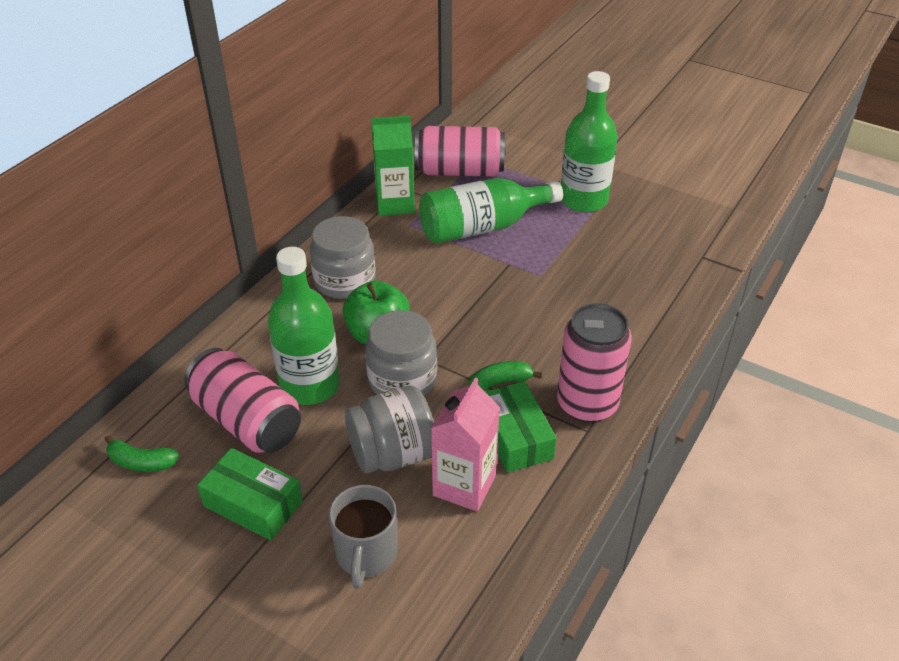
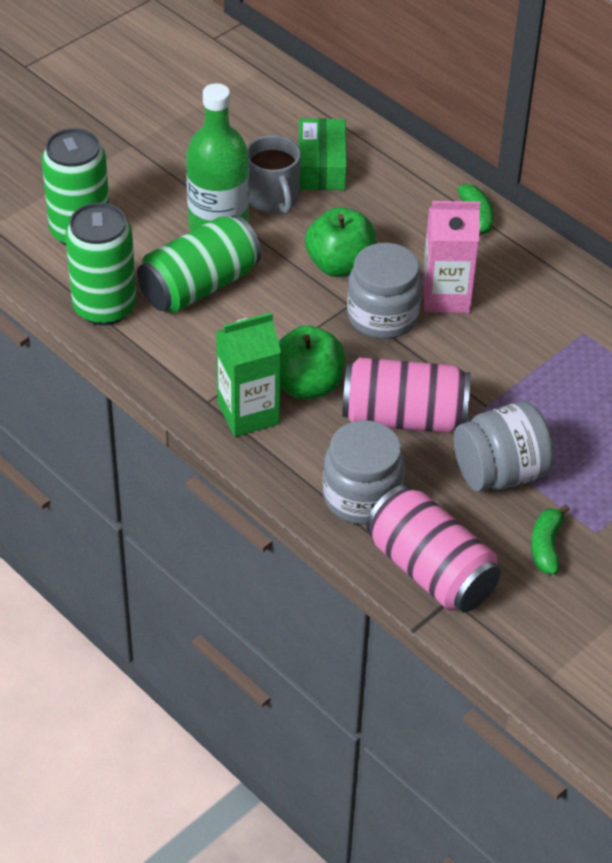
green apple: [343,281,410,344] = 1 -> [278,325,345,399] [305,207,376,277] = 2
green bottle: [268,247,340,405] [419,178,563,244] [561,71,618,212] = 3 -> [186,83,249,231] = 1
green box: [197,448,303,541] [485,381,557,473] = 2 -> [299,118,347,190] = 1
green can: none = 0 -> [42,128,109,245] [65,203,136,326] [137,215,261,313] = 3
pink can: [184,348,301,453] [415,126,505,177] [557,303,632,423] = 3 -> [342,357,470,433] [366,485,501,612] = 2

